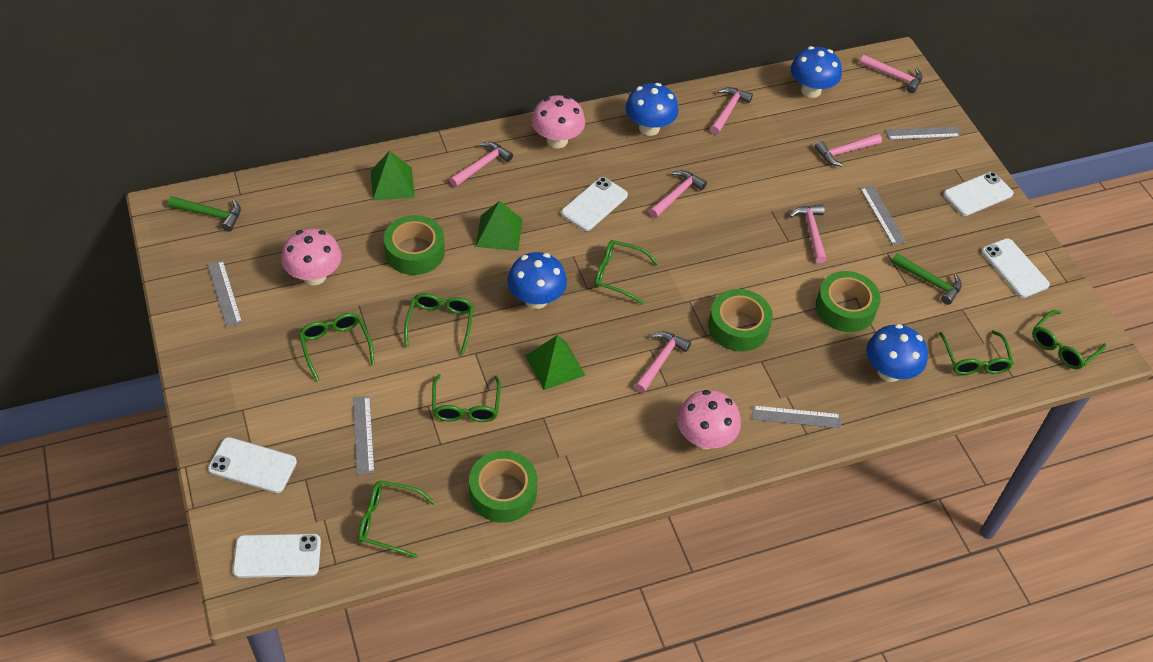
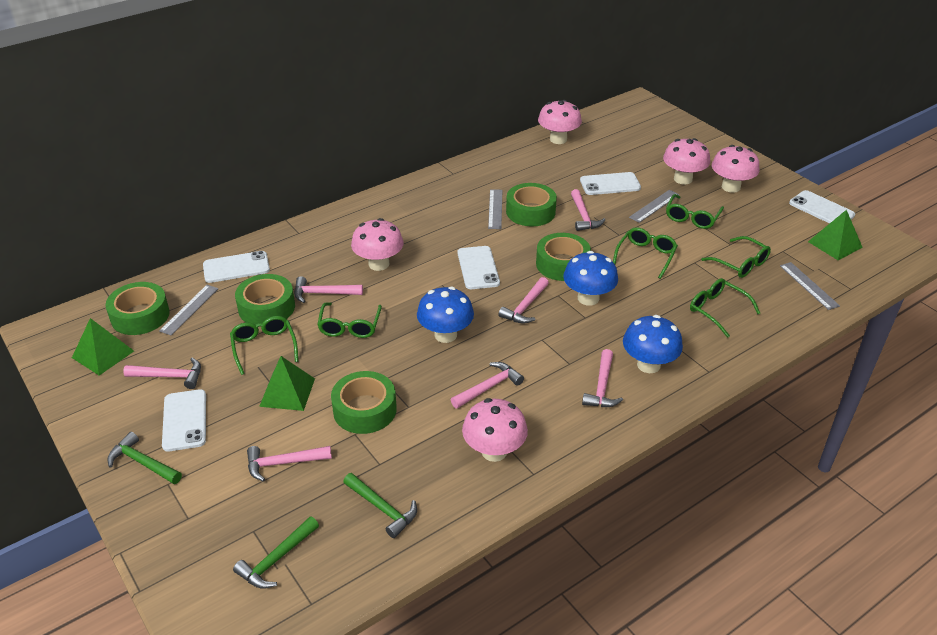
blue mushroom: [507,252,567,309] [625,83,679,136] [791,46,842,98] [866,324,928,382] = 4 -> [417,287,474,343] [563,251,618,306] [623,315,683,373] = 3
green glasses: [299,313,375,381] [358,481,435,558] [404,293,474,354] [432,374,501,422] [594,240,658,304] [939,330,1014,375] [1032,310,1106,369] = 7 -> [230,316,298,375] [317,302,382,338] [613,227,678,279] [666,194,724,229] [690,278,760,338] [701,236,771,278] = 6
green hammer: [168,196,241,232] [891,253,962,305] = 2 -> [107,432,182,484] [233,517,319,589] [343,473,417,538] = 3
green tape: [384,215,445,275] [469,451,537,523] [708,289,773,352] [816,271,881,332] = 4 -> [106,282,170,335] [235,274,295,325] [331,371,397,434] [506,183,557,227] [536,233,591,281] = 5
grey ruler: [207,260,242,327] [353,396,375,475] [753,405,841,428] [860,186,906,245] [886,127,961,140] = 5 -> [159,285,219,335] [488,189,503,229] [629,190,679,223] [780,262,840,310] = 4
pink mushroom: [281,228,342,285] [531,95,585,148] [677,390,741,449] = 3 -> [351,218,404,271] [462,398,528,462] [538,100,582,144] [663,138,710,185] [712,145,759,193] = 5

